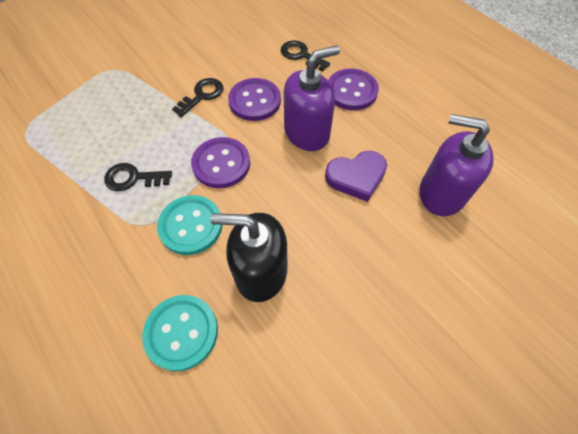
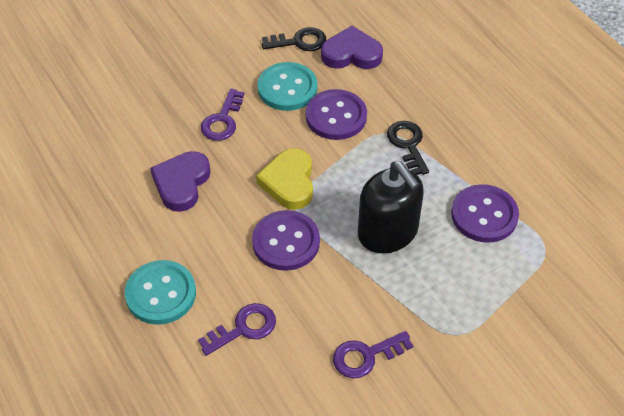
black key: [104,163,172,191] [172,78,223,117] [281,40,330,71] = 3 -> [262,27,326,51] [387,121,429,175] = 2
purple heart: [325,151,387,202] = 1 -> [150,151,211,212] [321,26,383,69] = 2
purple key: none = 0 -> [198,303,276,356] [201,89,244,141] [333,331,413,378] = 3
purple soap dispenser: [284,45,340,151] [420,114,494,216] = 2 -> none = 0
yellow heart: none = 0 -> [256,148,313,210] = 1

